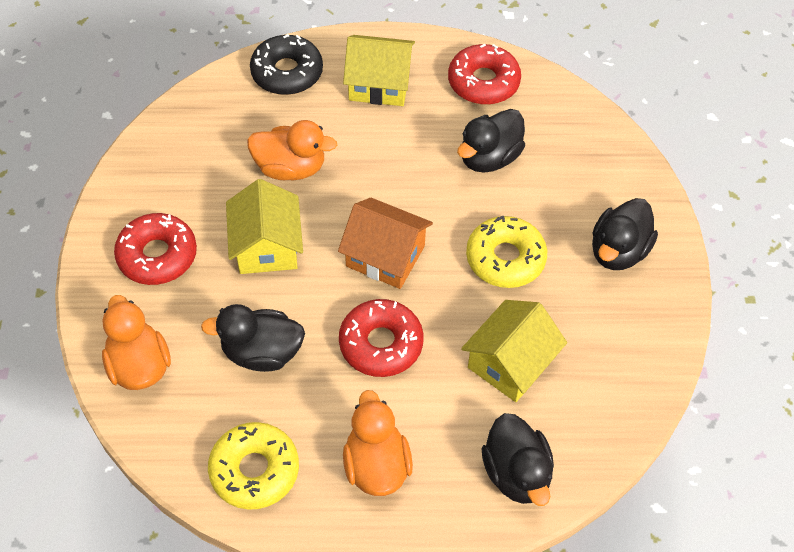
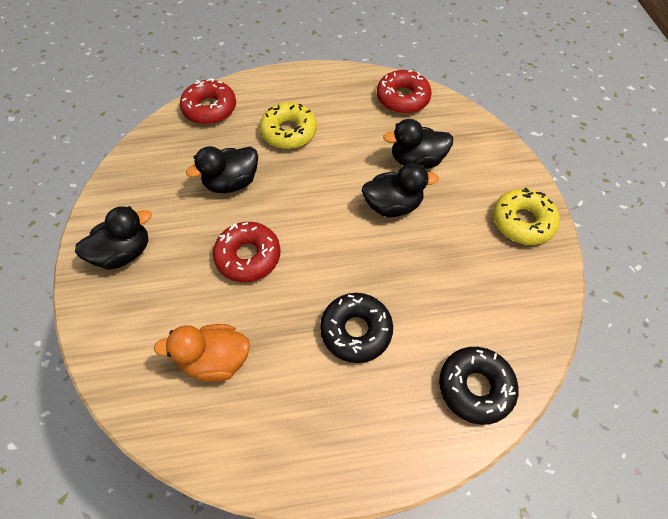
black donut: [250,34,323,95] = 1 -> [320,293,393,363] [439,347,519,425] = 2
orange duck: [102,295,171,390] [247,120,337,180] [343,390,413,496] = 3 -> [154,324,250,382] = 1
orange house: [338,198,433,289] = 1 -> none = 0
yellow house: [226,179,303,274] [343,35,415,106] [461,300,567,402] = 3 -> none = 0

